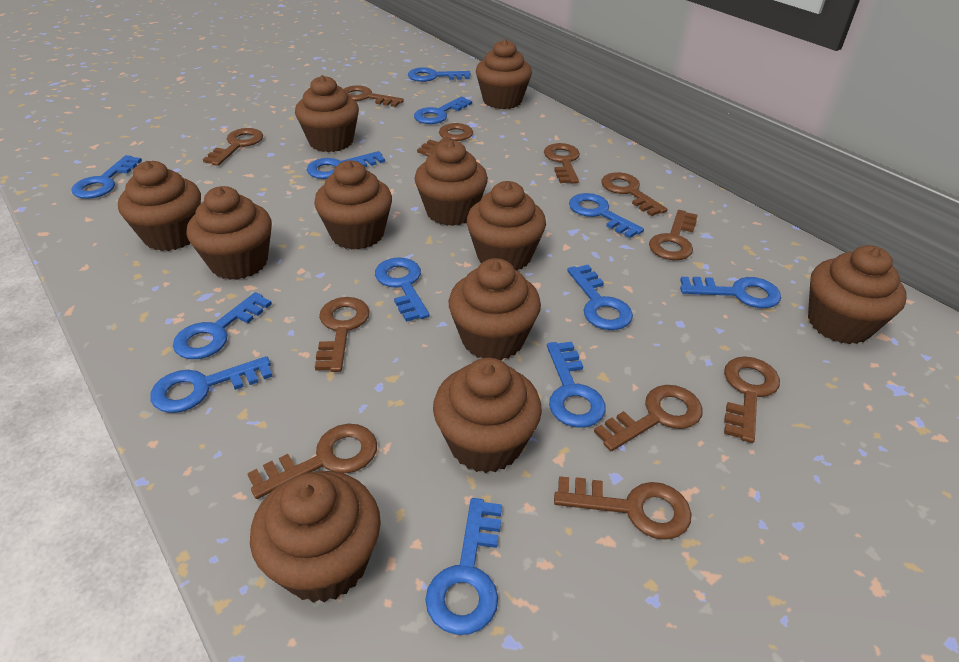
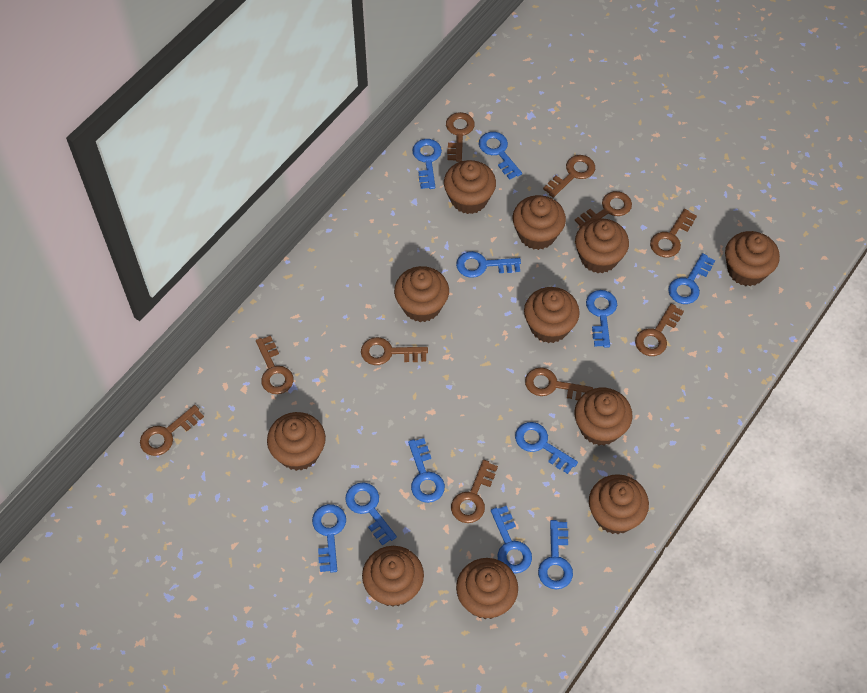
blue key: [71,155,142,199] [150,356,273,413] [173,292,272,359] [307,151,385,179] [375,257,430,322] [408,67,471,82] [414,97,472,124] [425,498,502,635] [547,342,606,428] [567,265,633,330] [569,193,644,238] [680,277,781,308] = 12 -> [312,504,346,573] [345,482,397,545] [408,438,445,503] [412,139,442,189] [456,251,521,278] [479,132,522,180] [491,506,532,574] [515,422,578,474] [538,520,573,589] [586,290,617,348] [668,253,715,304] = 11
brown key: [203,128,263,166] [247,424,377,499] [315,297,370,372] [344,85,404,107] [417,123,473,156] [544,143,580,184] [554,476,692,540] [594,385,703,451] [601,172,668,216] [649,210,698,260] [724,356,780,443] = 11 -> [140,405,204,456] [256,336,294,394] [361,337,428,365] [446,112,475,162] [451,460,498,523] [525,367,593,400] [543,155,595,198] [575,191,632,227] [635,303,684,356] [650,209,697,257] = 10

